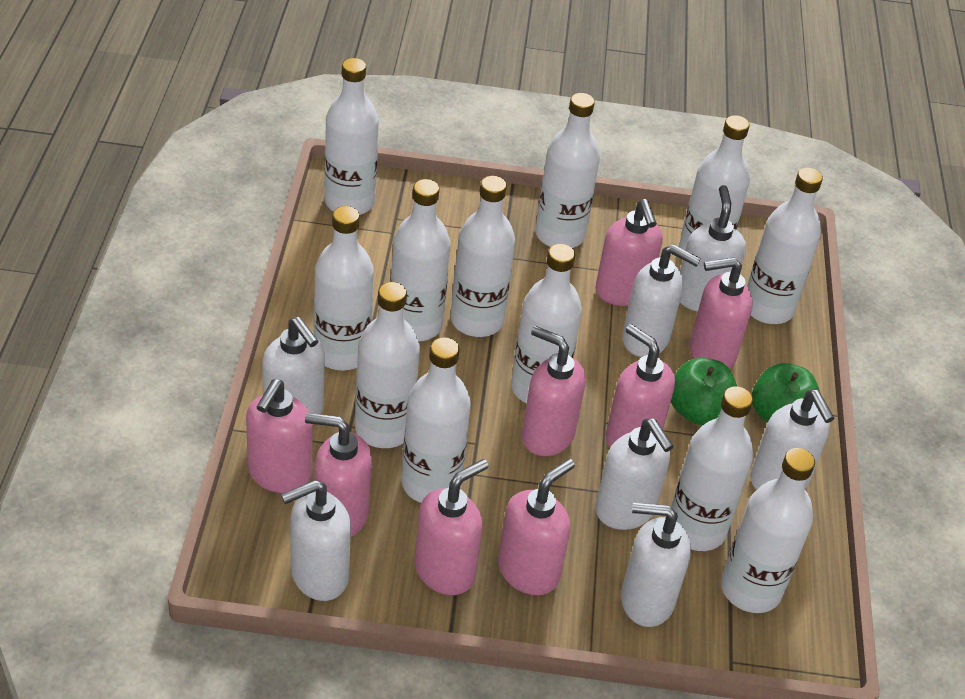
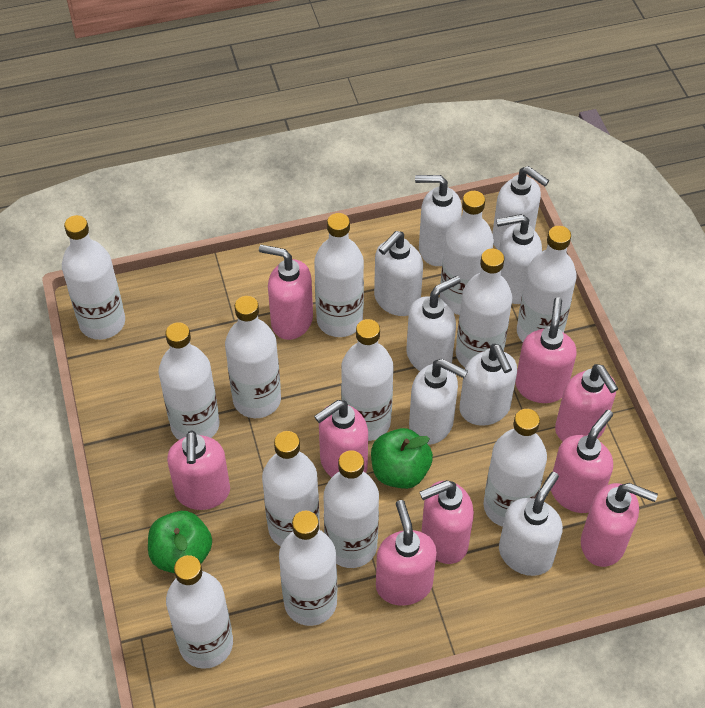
pink soap dispenser: [246,379,313,493] [305,413,372,537] [414,459,488,595] [498,459,575,595] [522,326,586,456] [595,199,663,306] [606,324,675,448] [690,257,753,369] = 8 -> [167,430,230,510] [259,245,313,340] [314,400,368,477] [376,500,437,606] [419,480,474,564] [516,297,577,403] [551,410,613,513] [555,364,619,441] [581,483,658,567] = 9
white bottle: [314,206,374,371] [324,58,379,215] [355,282,420,448] [390,179,451,342] [401,337,471,503] [451,176,515,337] [511,244,582,403] [535,93,600,248] [671,386,753,551] [679,115,750,250] [721,448,815,613] [747,167,823,324] = 12 -> [62,215,125,340] [159,322,220,440] [166,555,233,669] [225,296,281,418] [262,431,320,546] [279,511,337,626] [314,213,364,337] [323,450,379,568] [341,319,394,441] [440,191,494,315] [456,249,512,367] [483,409,547,527] [517,226,577,342] = 13
white soap dispenser: [262,317,325,414] [281,480,351,601] [595,418,674,530] [621,502,691,627] [622,244,701,357] [680,185,746,312] [750,390,834,490] = 7 -> [374,231,423,316] [407,276,461,371] [409,359,468,445] [415,175,462,266] [460,344,517,426] [492,166,549,250] [496,214,542,304] [499,472,563,576] = 8

